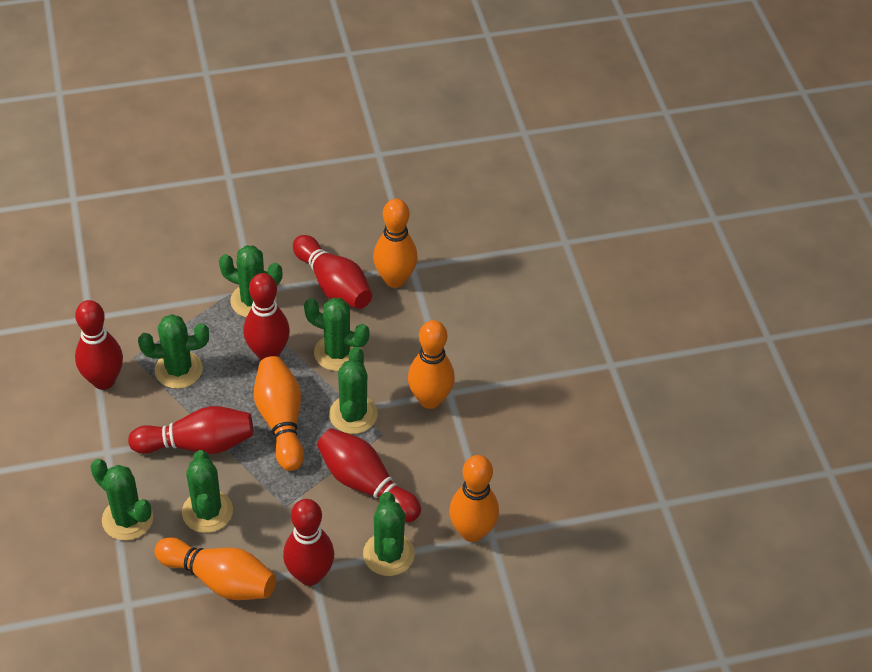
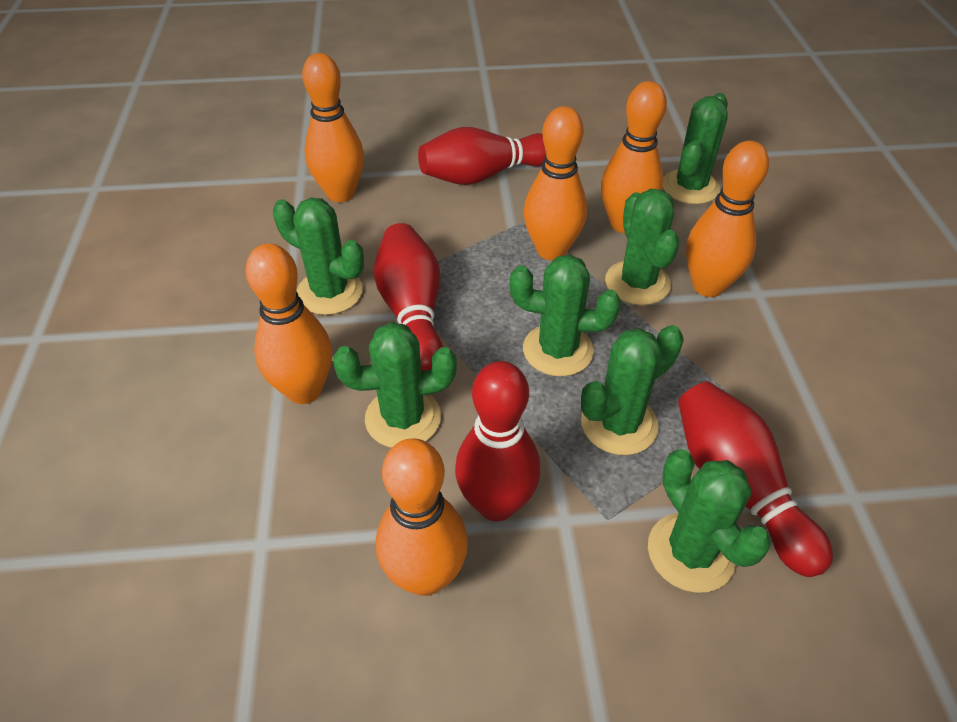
orange bowling pin: [154,537,276,600] [254,356,304,471] [373,198,418,288] [408,320,455,409] [449,455,499,542] = 5 -> [245,244,332,404] [302,53,364,202] [376,438,468,596] [524,106,587,260] [601,81,667,233] [686,141,769,297] = 6
red bowling pin: [75,300,123,390] [128,406,253,454] [243,273,290,360] [283,499,334,586] [293,235,372,309] [317,428,421,522] = 6 -> [374,223,443,371] [418,127,546,185] [455,361,540,521] [678,381,833,577] = 4

